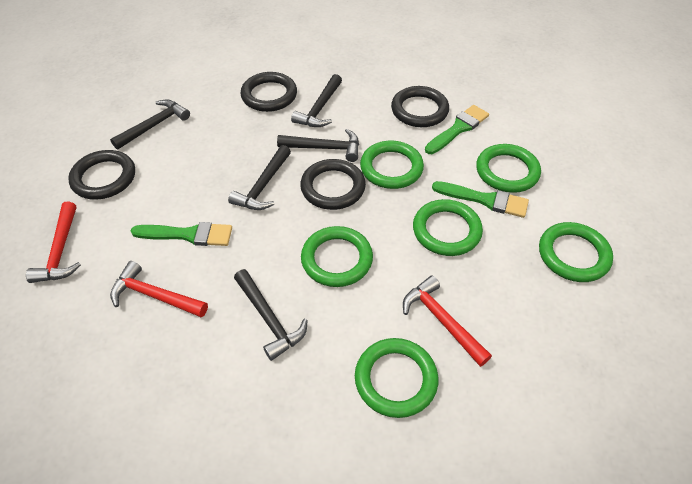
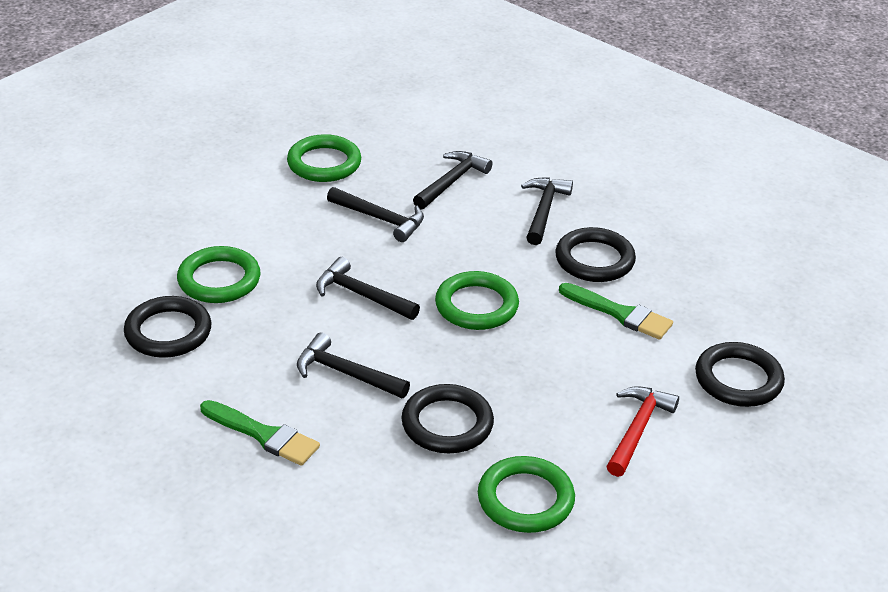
green brush: [131,222,232,246] [425,105,489,154] [432,181,529,218] = 3 -> [200,400,320,466] [559,283,673,340] = 2
green ring: [301,226,373,287] [355,338,438,418] [360,141,424,189] [413,199,483,256] [476,144,541,193] [539,222,613,282] = 6 -> [177,246,260,303] [287,134,361,182] [435,271,519,330] [478,456,575,533] = 4
red hammer: [26,201,81,283] [110,261,208,318] [403,276,492,367] = 3 -> [606,386,679,477] = 1

